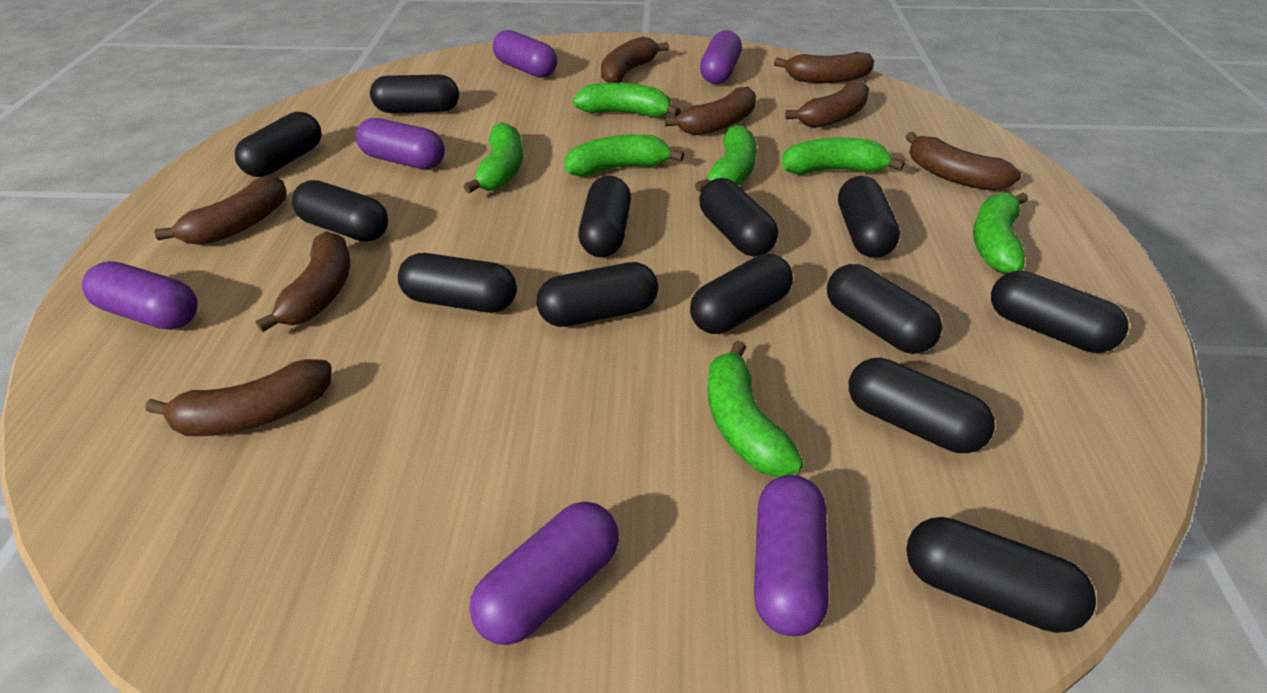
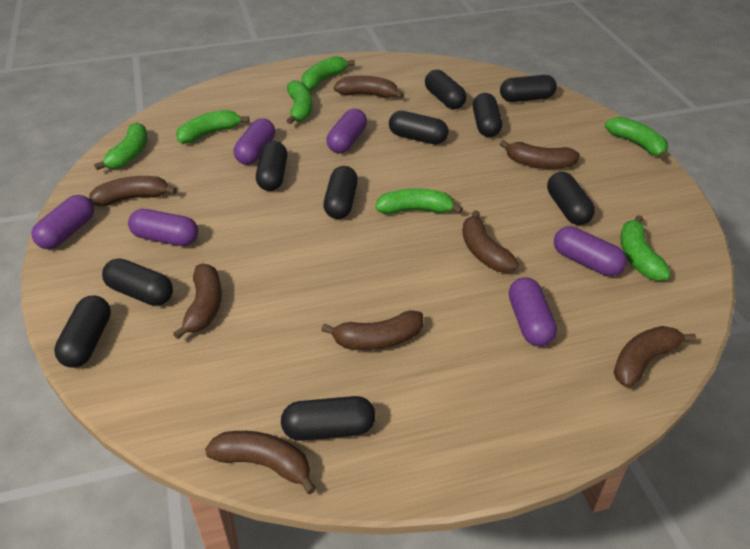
black capsule: [235,112,321,177] [292,180,388,242] [370,74,459,113] [398,253,517,313] [536,262,658,327] [579,176,631,257] [690,254,793,334] [699,178,778,257] [827,264,942,354] [838,176,900,258] [849,358,995,453] [906,517,1096,633] [991,271,1128,353] = 13 -> [54,296,111,368] [102,258,173,306] [256,141,287,191] [281,396,375,441] [324,166,358,219] [389,111,448,144] [425,70,466,109] [473,93,502,137] [500,75,557,102] [547,172,595,225] = 10

